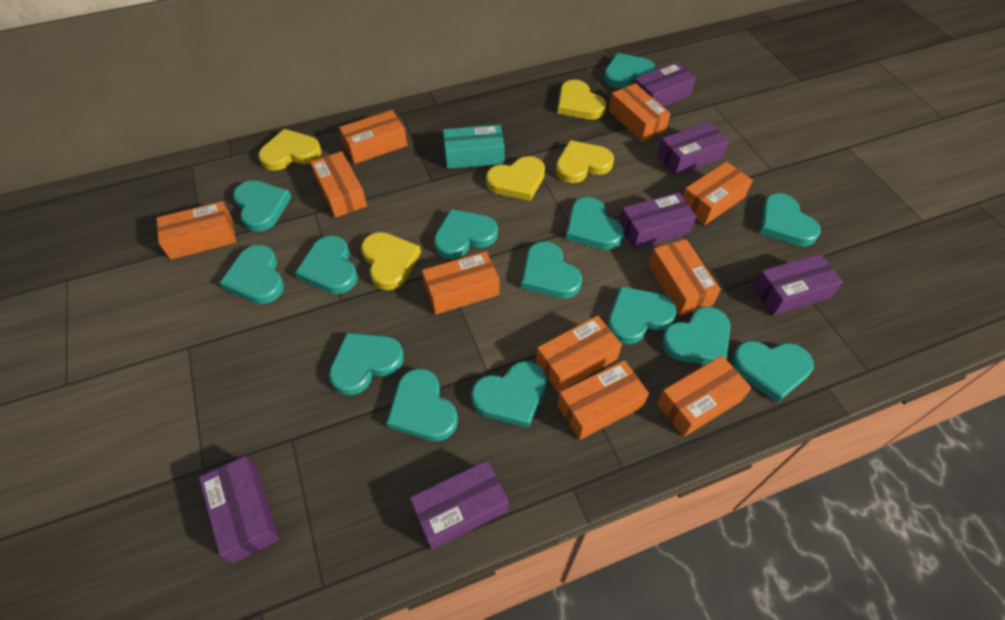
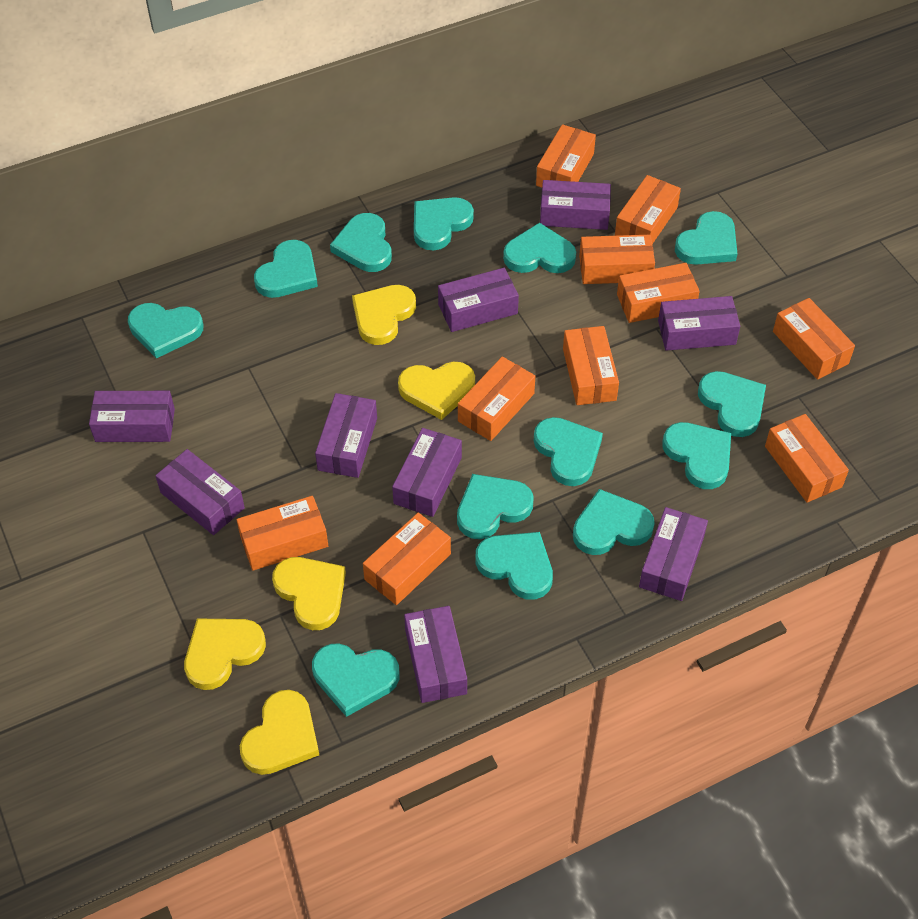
purple box: [199,456,279,563] [410,460,508,550] [619,192,696,250] [634,62,696,107] [657,122,729,176] [753,254,843,316] = 6 -> [89,391,175,442] [155,449,245,535] [315,393,377,478] [392,428,462,517] [404,606,467,703] [438,268,519,332] [540,180,611,230] [639,507,708,601] [658,296,740,351] = 9
turquoise box: [443,125,504,169] = 1 -> none = 0
turquoise heart: [220,245,284,304] [233,180,291,232] [295,236,358,294] [329,333,404,395] [386,369,458,441] [434,209,498,259] [471,361,547,428] [521,241,582,298] [566,197,624,250] [604,53,656,88] [607,286,677,344] [662,307,730,364] [732,341,813,403] [759,193,821,246] = 14 -> [128,303,204,358] [254,240,318,298] [312,643,399,717] [330,213,392,272] [414,197,474,251] [457,474,533,539] [475,532,553,600] [503,223,576,273] [534,417,603,486] [573,489,655,555] [662,422,731,489] [675,211,737,265] [698,371,766,437] = 13

